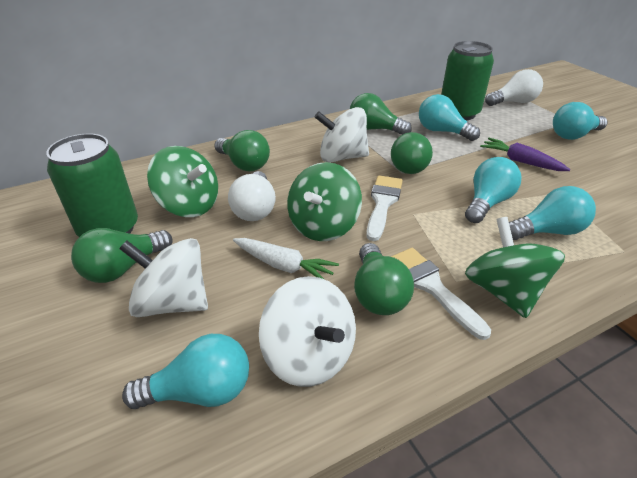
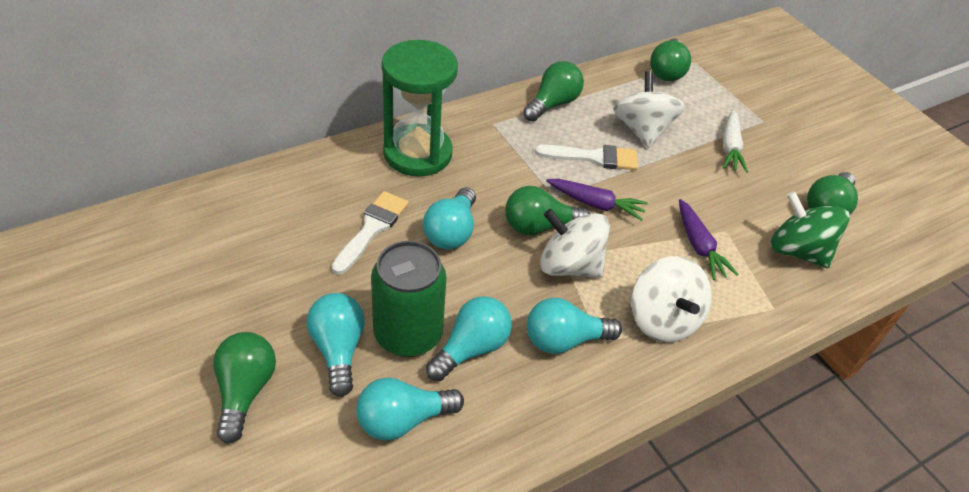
green can: [46,134,138,237] [441,41,494,121] = 2 -> [371,241,447,357] = 1
green hourglass: none = 0 -> [382,40,458,177] = 1
green spinning top: [147,146,218,217] [287,162,362,241] [465,217,565,318] = 3 -> [771,191,850,268] = 1
purple carrot: [480,138,570,171] = 1 -> [546,179,648,221] [679,199,738,280] = 2
white light bulb: [228,171,276,221] [485,69,543,106] = 2 -> none = 0

